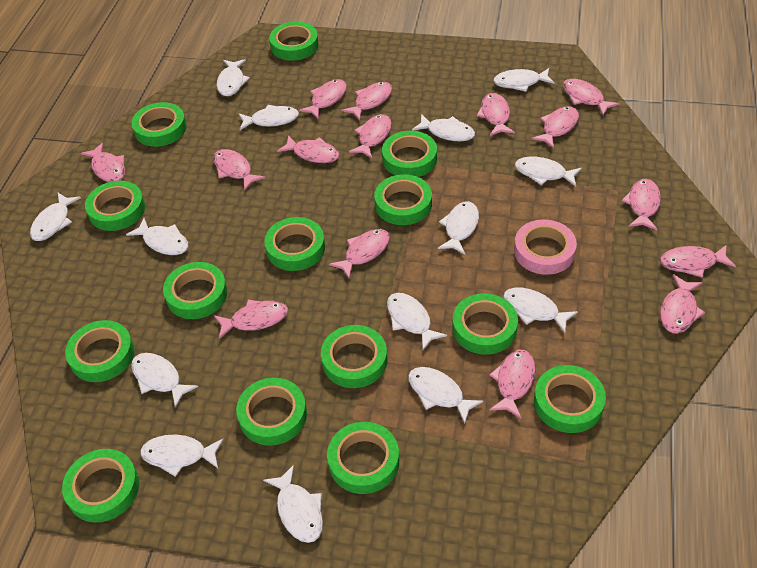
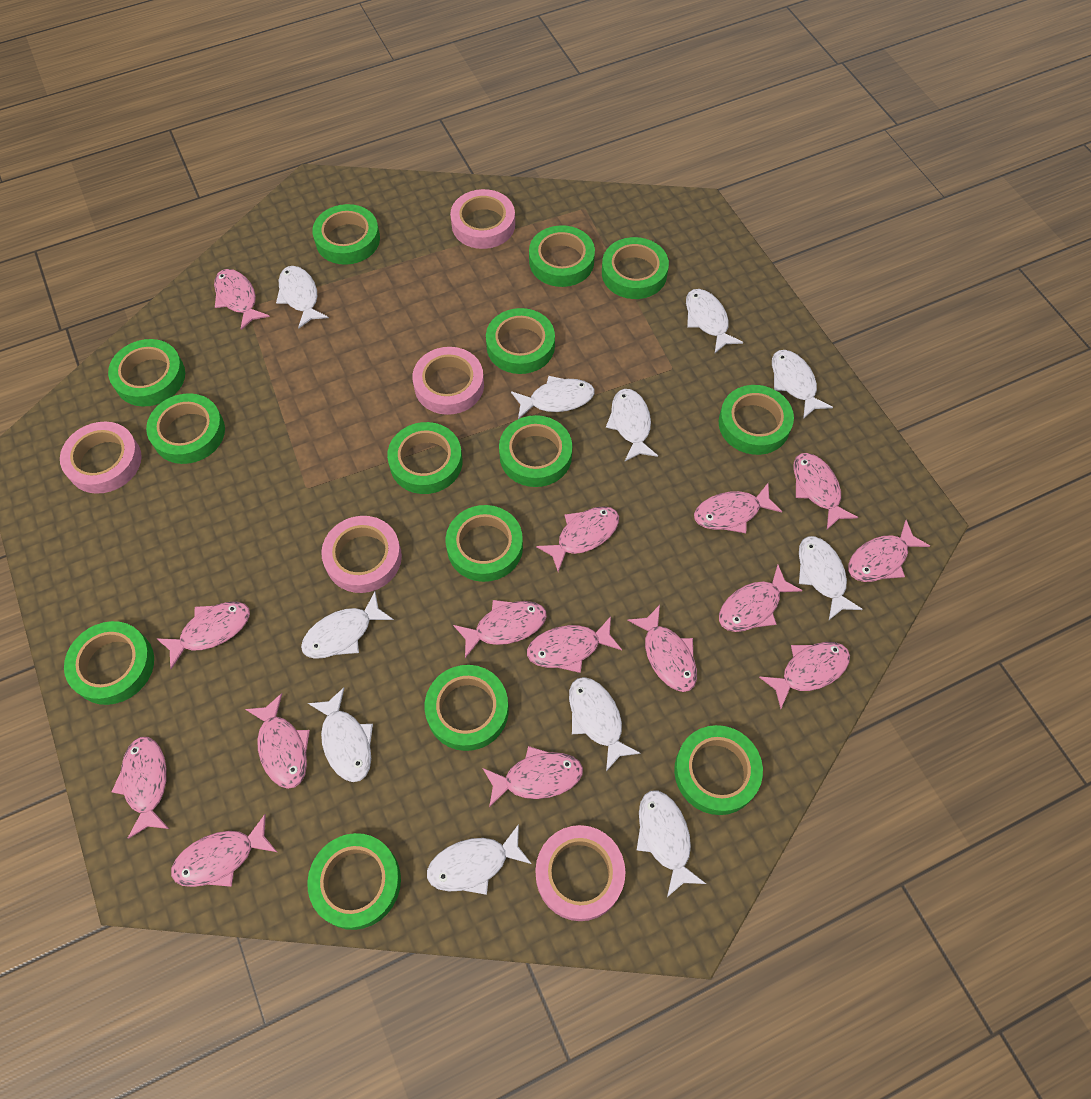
pink tape: [514,219,577,275] = 1 -> [60,422,142,494] [321,516,402,593] [412,347,484,415] [450,189,515,249] [535,825,625,921] = 5
white fish: [30,193,81,241] [126,218,188,255] [131,353,198,408] [140,435,224,477] [217,59,250,96] [238,105,299,130] [263,465,323,543] [387,293,447,350] [408,367,484,424] [412,114,475,141] [438,202,479,254] [494,68,555,92] [503,288,578,333] [515,157,582,187] = 14 -> [276,266,329,329] [301,592,394,659] [308,688,373,782] [427,824,532,895] [511,376,595,419] [569,677,641,771] [606,389,658,461] [637,790,706,897] [686,289,743,353] [772,350,833,419] [799,536,863,620] = 11

